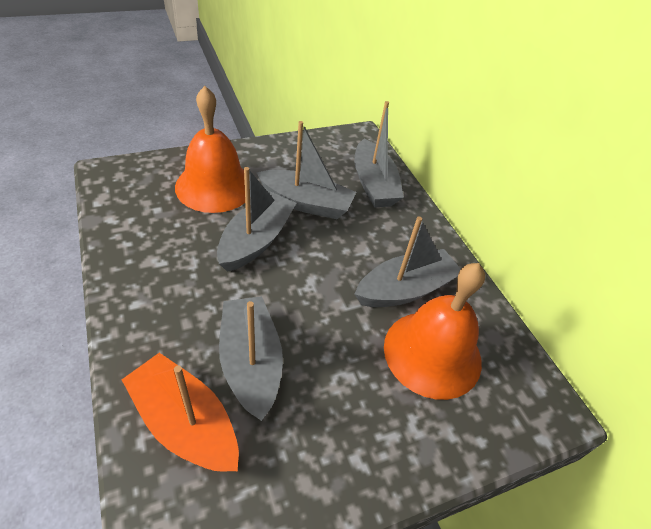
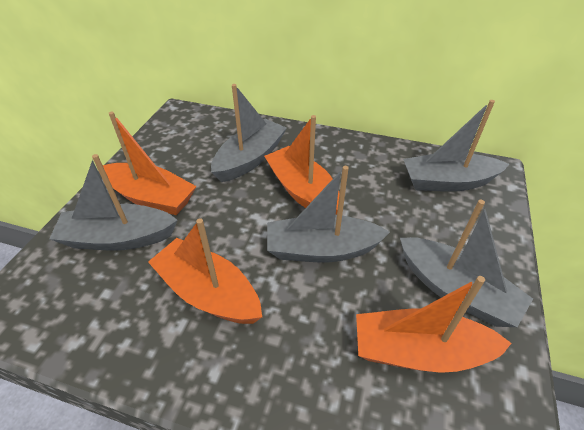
orange bell: [175,86,245,213] [384,263,485,400] = 2 -> none = 0
orange boat: [122,353,239,472] = 1 -> [103,111,196,215] [148,218,262,324] [264,115,340,214] [356,276,512,373] = 4

